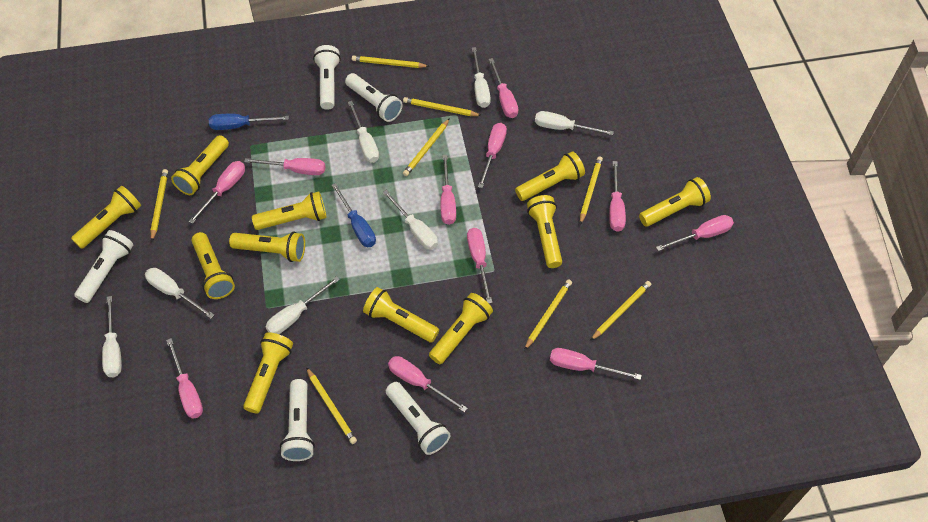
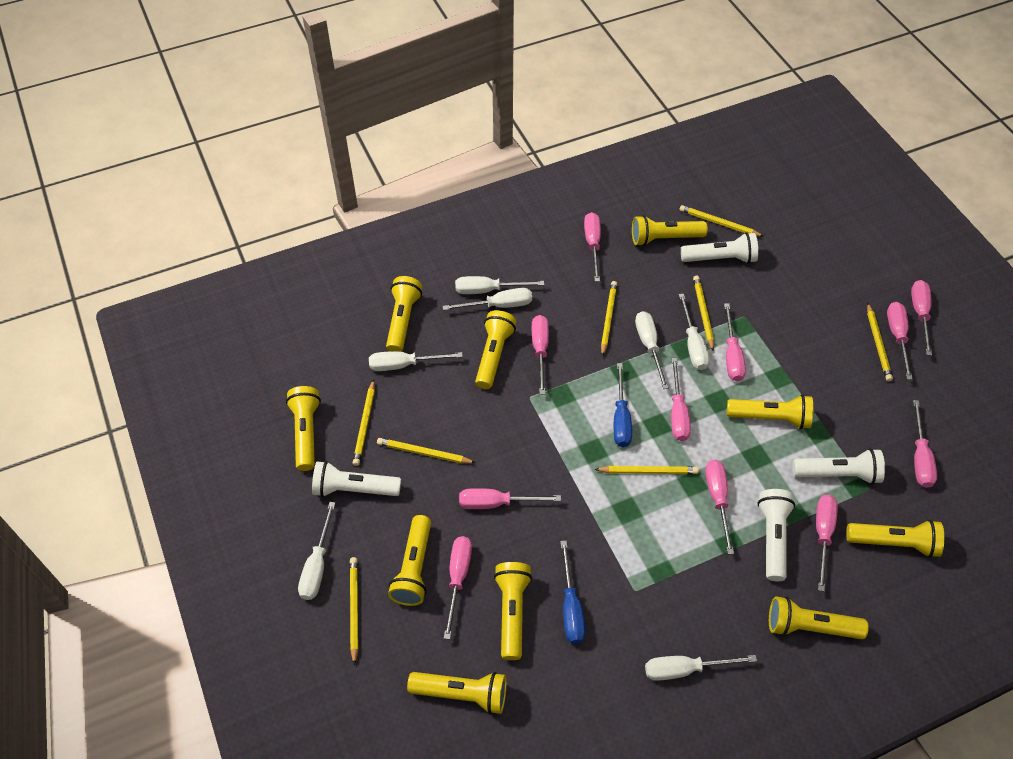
white flashlight: [74,230,133,303] [280,379,315,461] [313,45,341,110] [345,73,403,122] [386,382,451,455] = 5 -> [312,461,401,497] [681,232,758,264] [757,489,795,581] [793,448,885,484] = 4
yellow flashlight: [71,186,141,249] [171,135,229,195] [191,232,235,299] [229,232,305,262] [243,332,293,414] [252,191,327,230] [363,287,439,342] [429,293,493,364] [515,151,585,201] [527,195,562,268] [639,177,711,226] = 11 -> [286,386,321,471] [386,276,422,352] [388,515,431,606] [407,672,507,714] [475,310,517,389] [494,562,532,660] [632,215,708,246] [727,395,813,429] [769,596,869,639] [846,520,944,557] = 10

